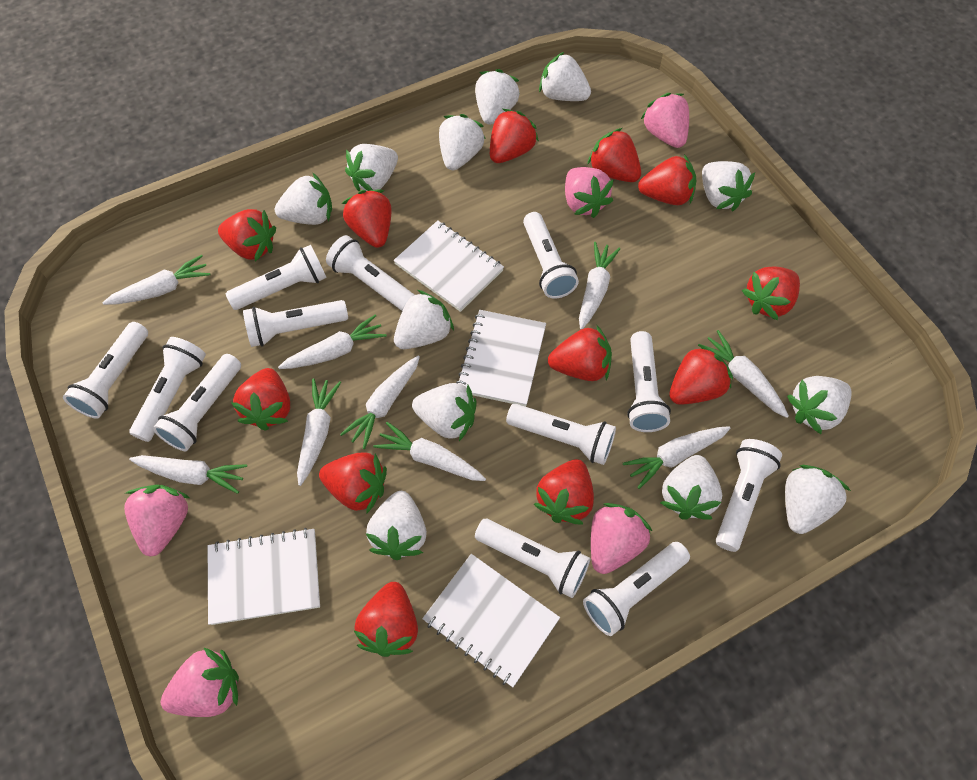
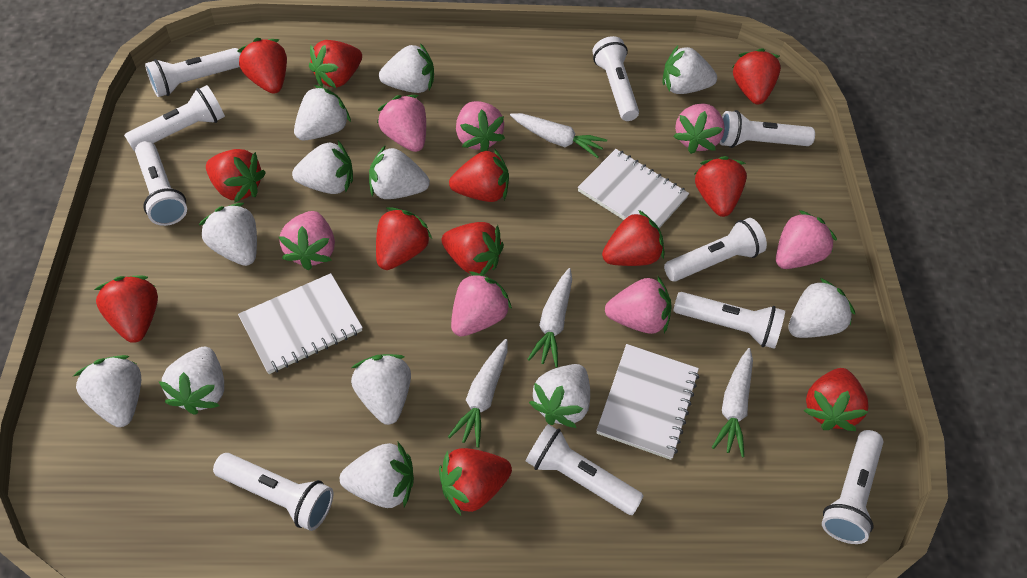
pink strawberry: [124,485,190,557] [161,647,239,717] [565,167,613,218] [591,503,652,574] [641,93,689,148] = 5 -> [278,211,335,270] [377,95,426,152] [451,271,512,337] [456,101,505,152] [605,276,672,334] [673,103,725,154] [776,210,837,269] = 7
white carrot: [102,255,210,305] [129,455,247,494] [278,315,387,369] [297,378,341,486] [340,356,420,449] [373,422,486,481] [579,242,620,330] [623,426,731,489] [698,330,789,418] = 9 -> [448,339,508,448] [510,113,607,158] [527,268,572,368] [712,348,753,457] = 4
white flashlight: [63,322,148,419] [129,337,206,442] [153,354,241,451] [226,245,327,310] [243,300,348,347] [326,235,415,311] [475,519,590,598] [506,404,616,465] [523,212,579,299] [583,542,690,636] [627,331,671,432] [716,439,782,552] = 12 -> [124,85,225,151] [135,141,187,226] [145,48,241,97] [213,453,333,531] [526,424,644,515] [592,36,639,121] [664,218,767,281] [673,292,785,349] [720,110,815,148] [822,430,884,544] = 10
white notebook: [208,528,320,625] [394,220,504,312] [423,554,560,687] [456,310,546,407] = 4 -> [238,273,363,374] [578,149,689,228] [596,344,699,460] = 3

